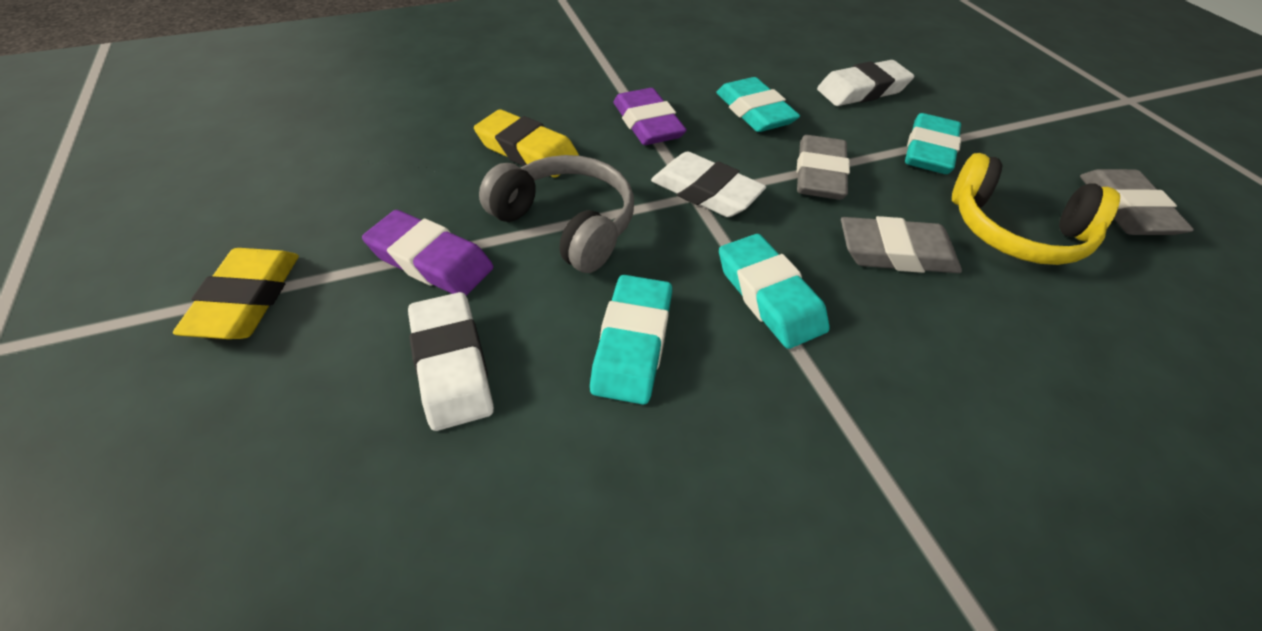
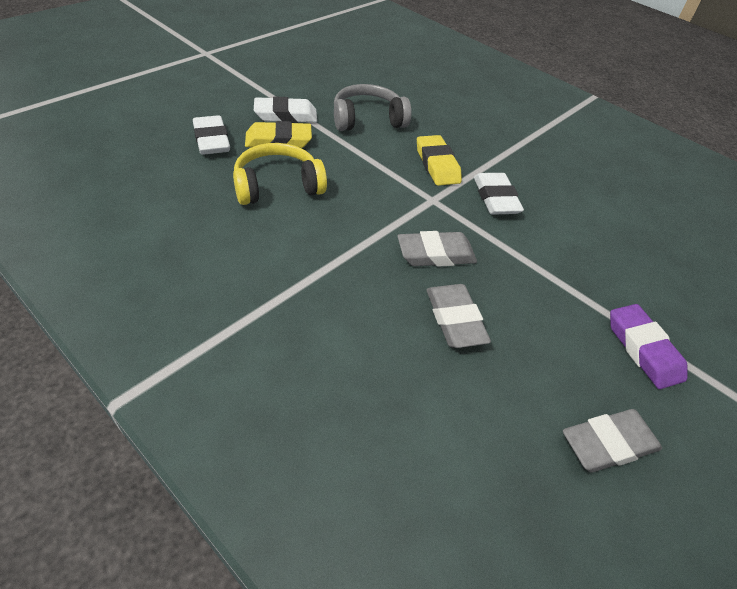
purple eraser: [362,210,494,296] [613,88,687,145] = 2 -> [610,304,687,389] = 1
turquoise eraser: [590,275,672,405] [716,77,800,132] [719,234,829,349] [905,113,961,174] = 4 -> none = 0

